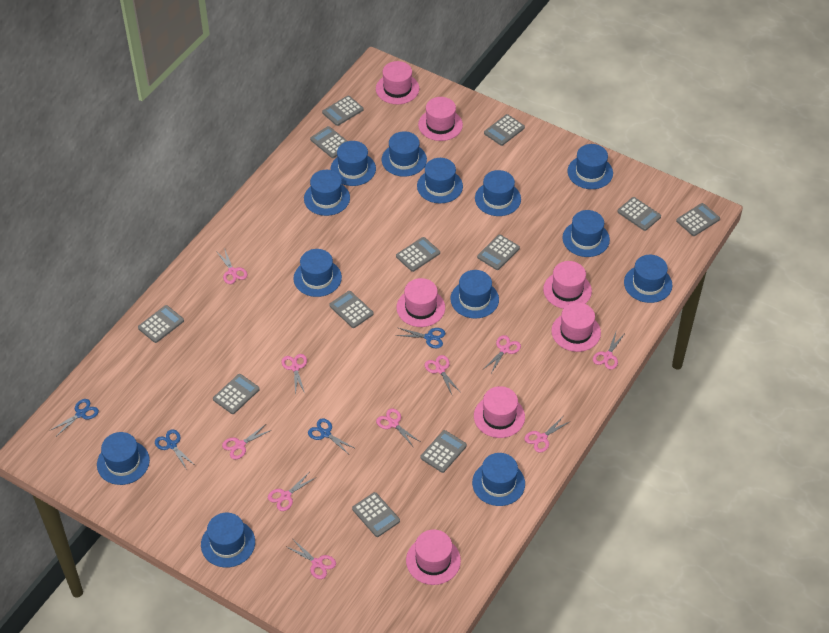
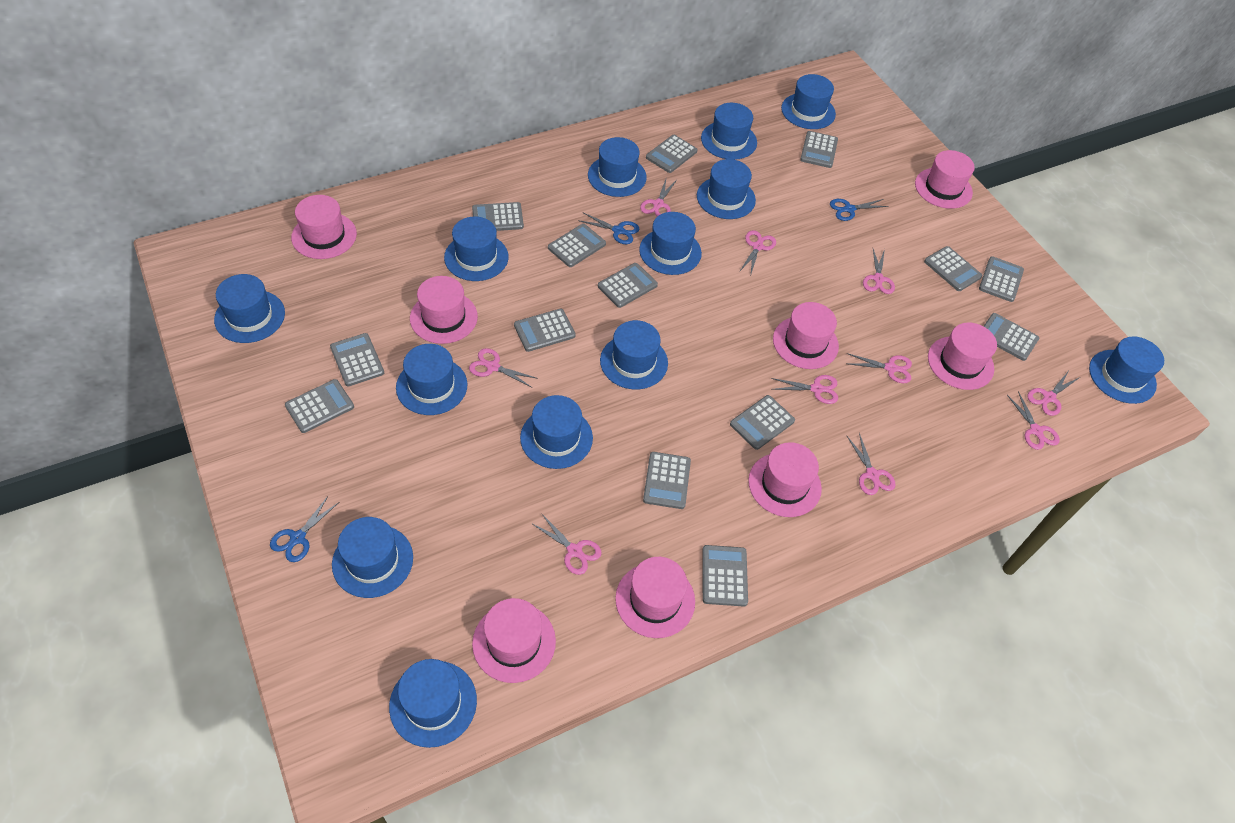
blue scissors: [51,399,99,436] [155,429,195,470] [308,419,356,453] [396,328,445,348] = 4 -> [270,495,339,562] [578,213,639,244] [830,199,888,221] = 3
grey calculator: [138,305,184,343] [213,374,260,414] [310,126,347,158] [322,96,364,126] [329,291,374,328] [352,492,400,537] [396,237,440,272] [420,430,467,473] [477,235,520,270] [484,114,525,146] [617,197,661,231] [676,203,720,236] = 12 -> [285,379,354,433] [330,333,384,386] [472,202,524,231] [514,309,576,352] [548,224,606,267] [598,263,658,308] [643,452,691,509] [646,135,698,173] [702,545,748,607] [730,395,795,450] [800,131,838,168] [924,246,982,291] [979,256,1024,302] [984,313,1039,361] = 14
pink hat: [376,61,419,104] [396,278,445,327] [406,530,461,585] [418,97,463,141] [474,386,525,438] [543,261,592,309] [551,302,601,352] = 7 -> [291,195,357,259] [410,276,478,344] [472,598,556,683] [615,557,695,638] [748,442,822,517] [773,302,839,369] [915,150,975,209] [928,323,997,390] = 8

